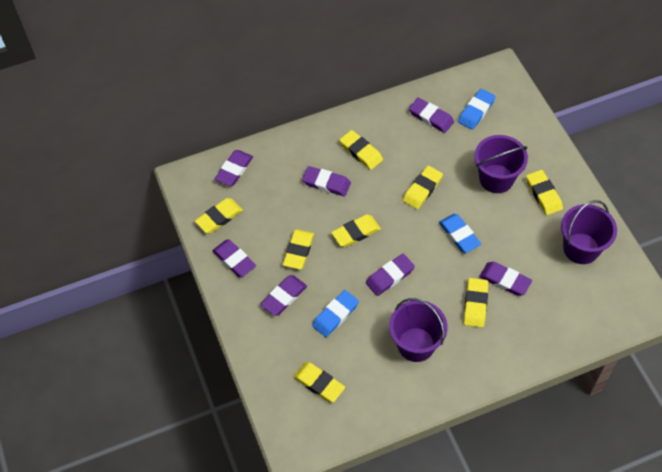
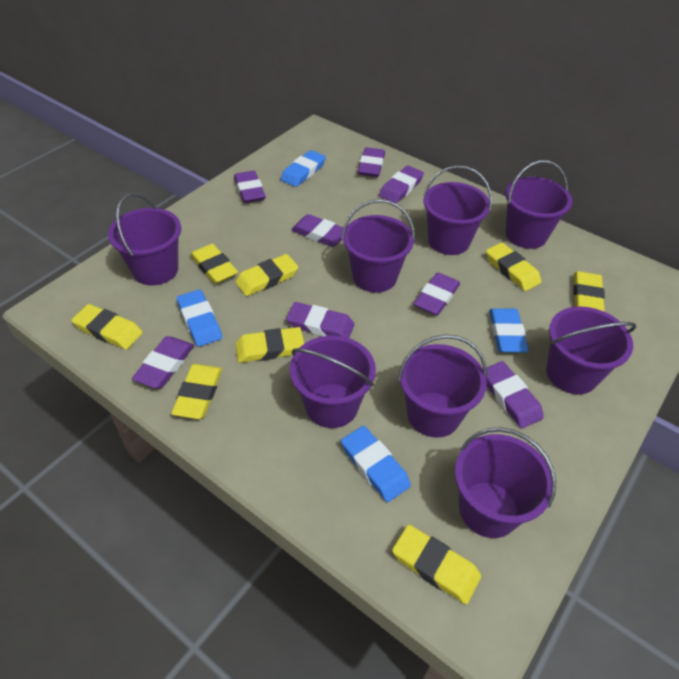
blue eraser: [312,290,359,337] [439,214,481,253] [458,89,495,130] = 3 -> [177,290,222,347] [281,150,326,187] [341,426,411,502] [489,308,529,353] = 4
purple bucket: [389,298,448,362] [474,135,528,193] [561,200,617,264] = 3 -> [108,193,181,286] [290,336,376,428] [342,199,415,293] [398,335,487,438] [423,165,492,255] [455,427,556,538] [505,160,572,249] [546,306,636,394] = 8
purple eraser: [212,239,256,277] [215,150,253,186] [260,275,307,316] [302,166,351,196] [366,254,415,296] [409,98,454,133] [479,262,532,296] = 7 -> [132,336,194,388] [234,171,266,203] [286,302,355,338] [291,214,343,247] [358,147,385,177] [379,166,424,203] [413,272,460,316] [486,361,544,429] = 8

